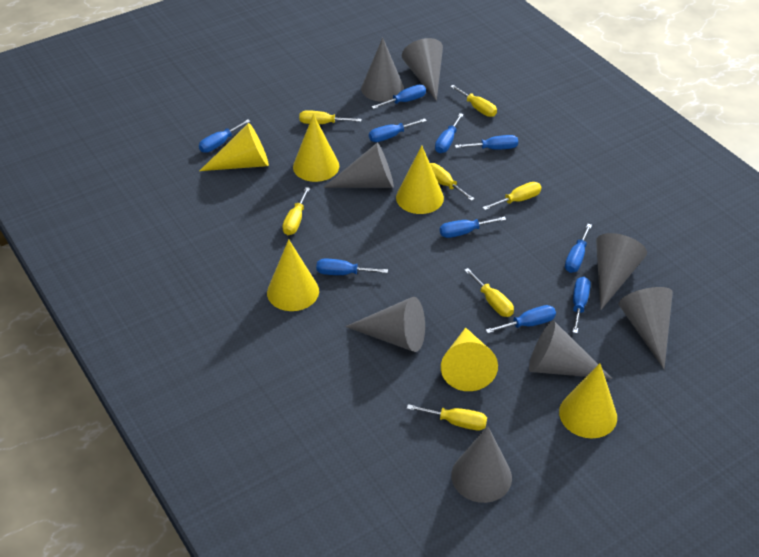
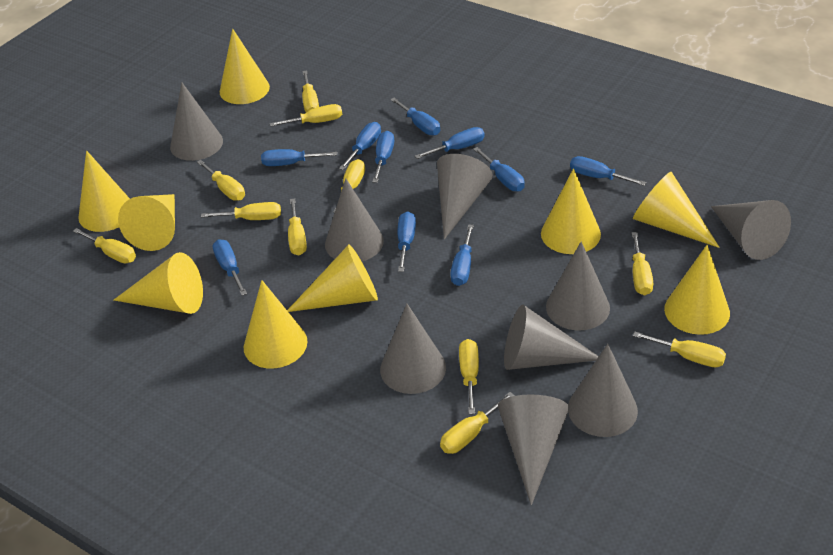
grey cone: [323,142,394,188] [345,297,425,352] [361,37,404,102] [402,38,443,101] [451,426,512,503] [529,321,613,379] [596,233,647,310] [619,287,673,369] = 8 -> [170,83,223,161] [325,179,384,261] [380,304,446,394] [437,154,493,240] [498,395,569,505] [504,305,599,370] [546,242,610,330] [568,344,638,437] [711,200,791,260] = 9
yellow cone: [200,123,269,171] [267,239,319,311] [293,114,339,182] [396,145,444,214] [441,328,498,391] [559,363,617,438] = 6 -> [78,150,130,232] [114,252,203,314] [118,194,175,251] [220,29,270,104] [244,280,308,368] [287,245,378,312] [541,169,601,254] [633,172,720,248] [664,245,730,335] = 9
yellow screwdriver: [282,187,310,235] [299,110,362,124] [407,404,487,430] [430,163,475,201] [450,85,497,117] [464,268,514,317] [482,182,541,210] = 7 -> [73,228,136,263] [197,160,245,201] [201,202,281,220] [270,104,342,127] [288,198,307,255] [302,71,319,113] [333,159,365,213] [440,392,515,454] [459,339,479,414] [632,232,653,295] [633,332,726,367] = 11

